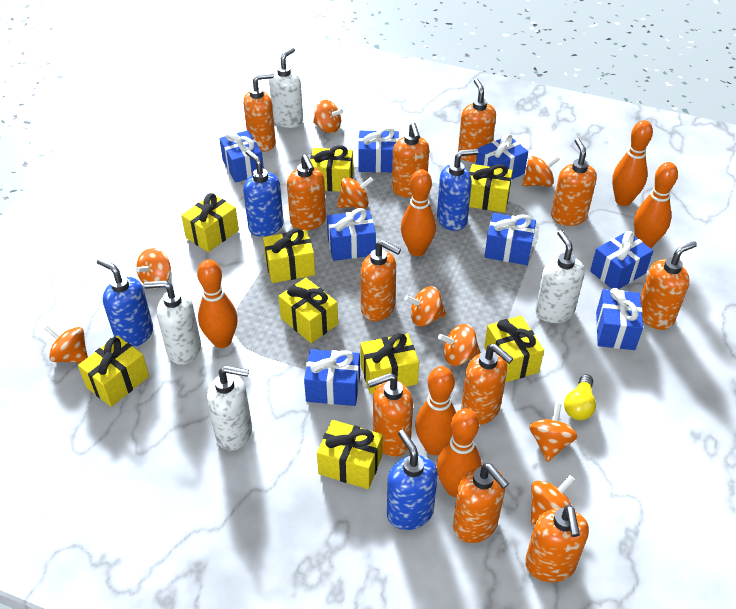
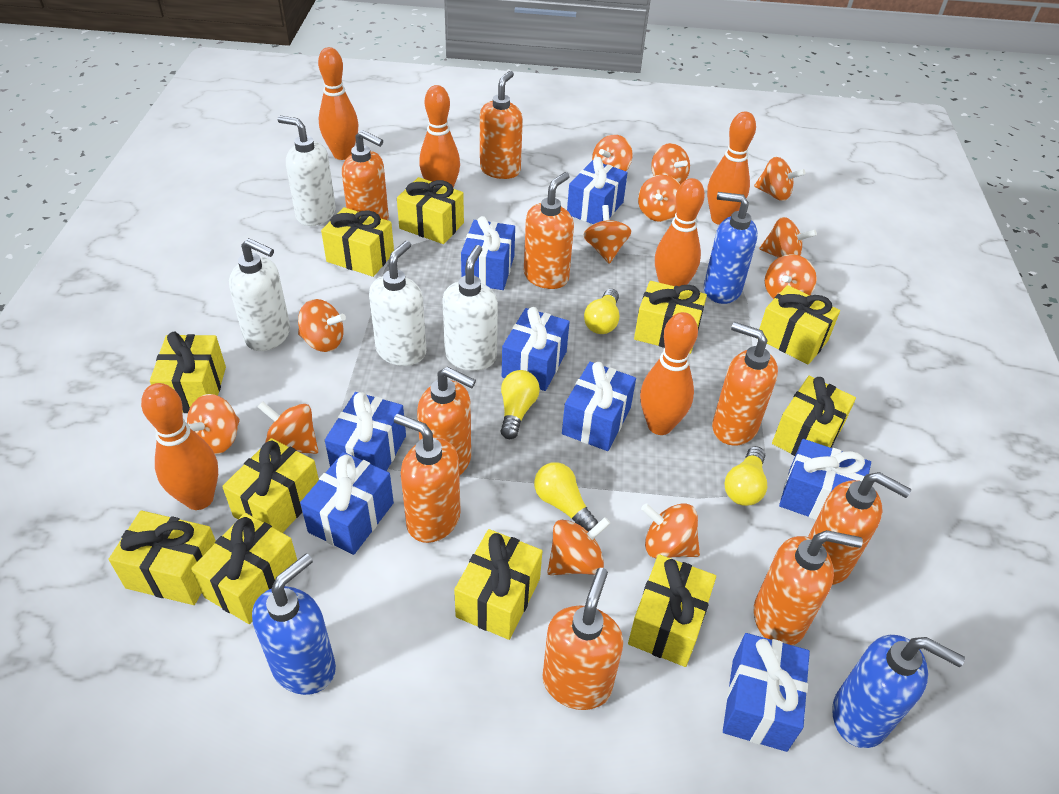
blue soap dispenser: [97,258,153,347] [243,150,284,237] [387,430,438,530] [437,149,478,231] = 4 -> [252,554,336,695] [704,192,758,304] [832,635,965,748] = 3
orange soap dispenser: [243,73,276,152] [287,154,326,230] [361,240,401,321] [367,373,413,457] [392,123,429,197] [453,463,509,543] [458,79,496,162] [461,344,514,425] [525,505,589,582] [551,138,597,226] [641,241,697,330] = 11 -> [342,130,389,220] [394,414,461,543] [417,367,476,476] [480,71,523,179] [524,172,574,289] [542,568,623,710] [712,322,778,446] [754,530,863,645] [808,472,911,585] = 9
orange spinning top: [44,325,88,363] [135,248,171,289] [313,100,343,133] [337,177,374,208] [405,286,446,326] [438,324,481,366] [522,156,560,186] [529,403,578,462] [531,475,575,525] = 9 -> [187,394,240,455] [258,401,318,454] [298,299,346,352] [547,517,611,575] [583,205,631,264] [592,135,633,171] [638,175,680,222] [641,503,700,558] [651,143,690,185] [754,157,806,201] [759,217,817,258] [765,254,817,300] = 12
yellow gift: [78,336,149,407] [181,193,239,252] [263,228,315,283] [278,278,338,343] [310,145,353,192] [317,420,383,489] [360,333,419,394] [469,164,513,213] [484,315,544,383] = 9 -> [109,510,216,605] [150,332,226,413] [191,513,297,624] [222,438,319,533] [321,207,394,277] [397,177,464,244] [454,529,542,640] [628,554,716,667] [634,281,707,354] [759,285,840,365] [772,376,856,456] = 11
yellow light bulb: [564,374,596,420] = 1 -> [501,370,540,439] [534,462,598,532] [584,289,619,334] [724,446,767,506] = 4

